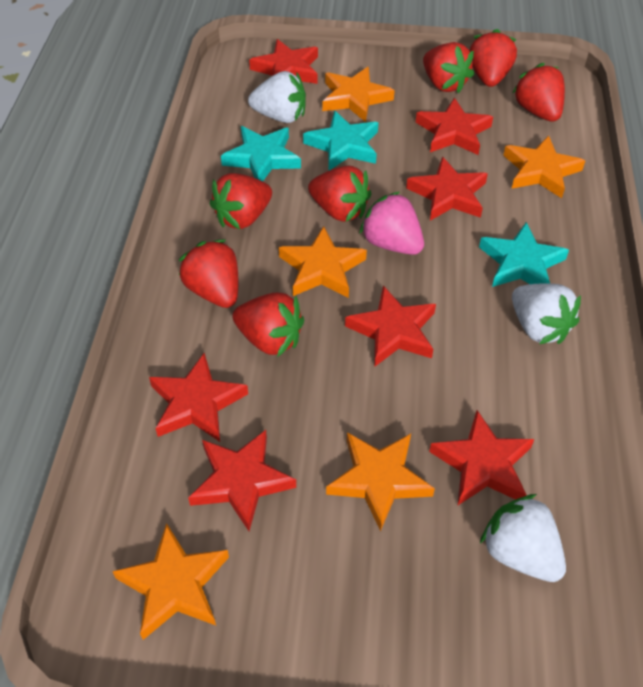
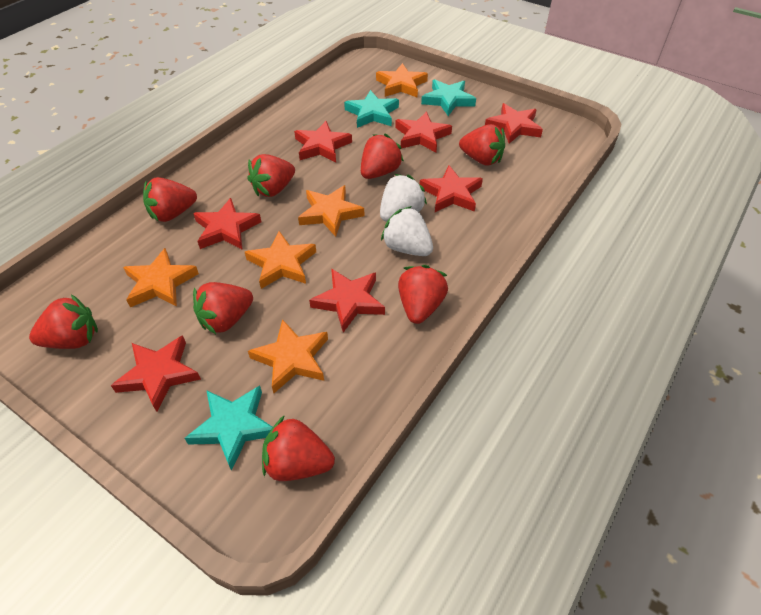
pink strawberry: [360,192,424,255] = 1 -> none = 0
red strawberry: [179,240,238,308] [210,173,272,229] [232,293,304,357] [308,166,371,222] [423,42,474,93] [469,29,517,87] [512,63,565,122] = 7 -> [29,294,98,349] [143,177,197,222] [193,282,253,334] [248,154,295,197] [262,415,335,481] [361,134,404,179] [398,265,448,324] [459,124,505,166] = 8
white strawberry: [248,71,306,123] [480,494,566,582] [512,283,581,344] = 3 -> [380,174,427,222] [381,206,433,256] = 2

